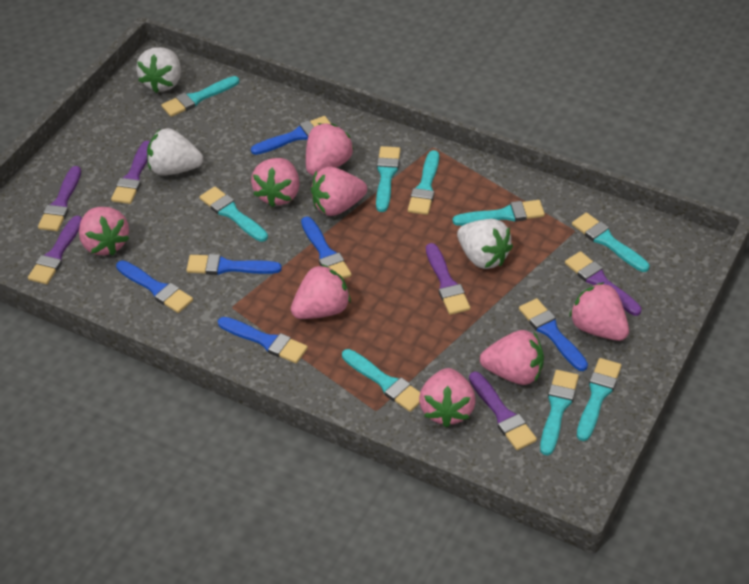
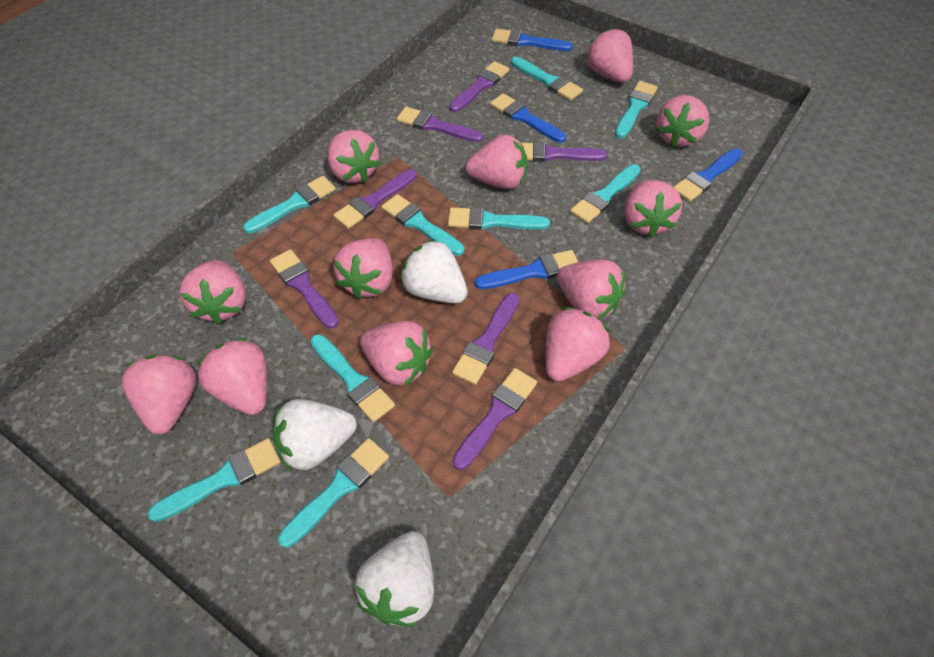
blue brush: [116,260,193,313] [187,254,282,275] [218,317,308,363] [251,116,331,155] [301,216,352,279] [519,298,588,371] = 6 -> [475,250,578,289] [490,93,566,143] [492,29,573,51] [674,149,743,202] = 4
pink strawberry: [79,207,129,255] [251,158,299,207] [291,264,351,319] [306,123,354,176] [311,167,367,216] [419,368,476,428] [480,330,544,385] [569,282,629,341] = 8 -> [122,355,197,434] [180,260,246,324] [196,338,267,415] [327,130,381,183] [333,238,393,299] [360,321,433,387] [466,134,528,189] [545,307,610,381] [557,259,625,319] [586,28,633,83] [624,180,682,238] [656,95,709,147] = 12
purple brush: [28,216,82,284] [38,166,81,231] [111,141,150,204] [426,243,470,315] [469,371,537,450] [565,251,642,316] = 6 -> [270,249,339,329] [333,169,416,229] [397,107,483,142] [449,61,509,112] [452,293,519,385] [453,368,537,470] [522,142,608,162] = 7

